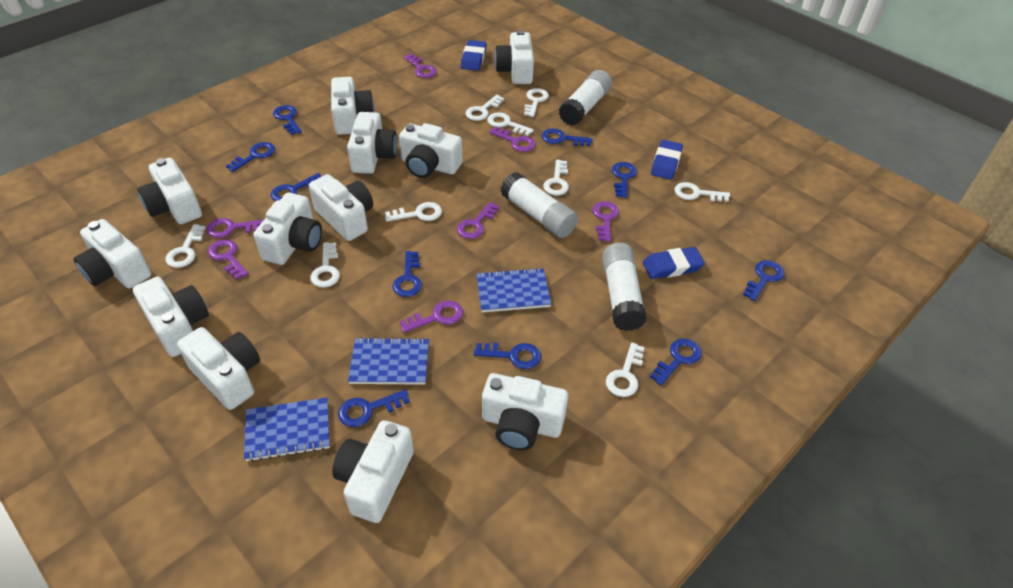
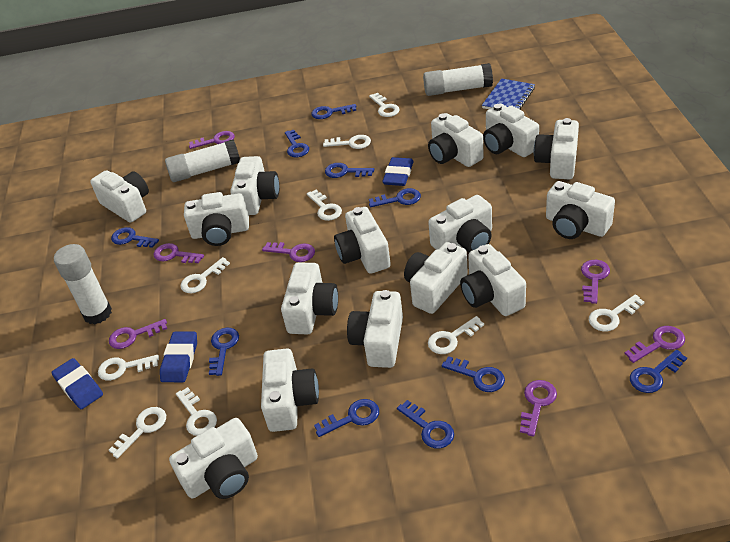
blue notebook: [244,398,330,462] [348,337,429,385] [476,268,551,313] = 3 -> [482,78,535,110] = 1
white camera: [73,219,151,288] [133,277,209,357] [137,158,202,224] [177,327,260,410] [253,193,322,265] [309,174,373,241] [331,77,374,135] [332,420,414,523] [347,112,397,174] [399,123,462,178] [482,373,568,450] [495,30,534,84] = 12 -> [90,170,149,223] [169,418,258,499] [184,192,249,246] [230,156,279,215] [261,348,319,432] [281,262,338,334] [334,207,391,274] [347,290,403,368] [404,242,468,314] [428,113,484,167] [428,195,492,252] [460,244,526,316] [483,104,539,157] [534,118,579,179] [546,181,615,239] = 15

